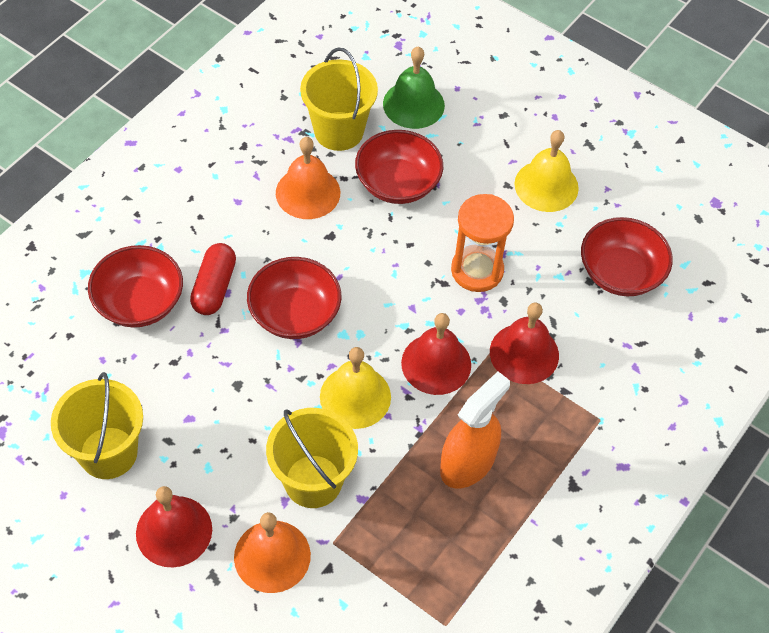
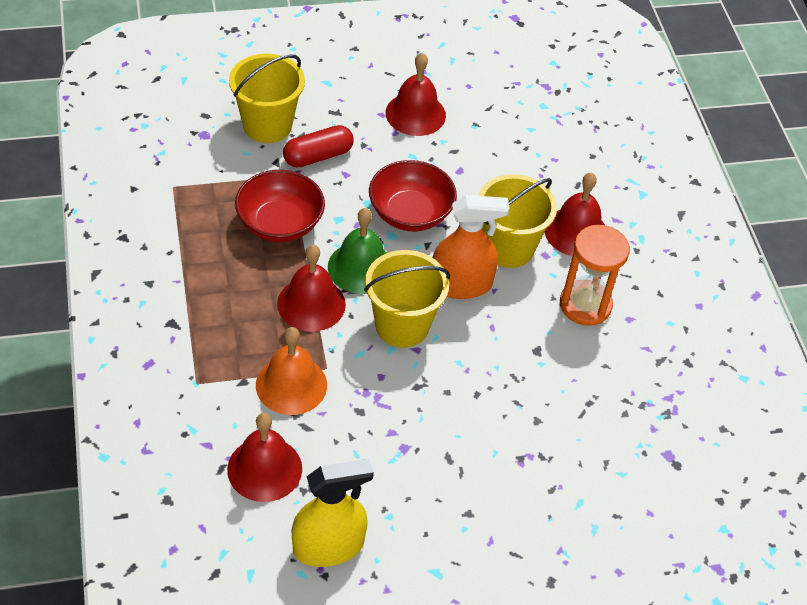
orange bell: [234,512,311,593] [276,137,340,219] = 2 -> [256,327,327,415] = 1
red bell: [136,486,212,567] [401,313,471,395] [490,303,559,384] = 3 -> [227,413,302,502] [277,245,346,332] [386,53,446,136] [545,172,605,256] = 4
red bowl: [88,245,183,327] [247,257,341,339] [355,130,443,204] [581,217,673,296] = 4 -> [235,170,325,242] [369,160,457,231] = 2
yellow bell: [320,347,391,429] [514,130,579,212] = 2 -> none = 0
yellow spray bottle: none = 0 -> [292,459,374,567] = 1

